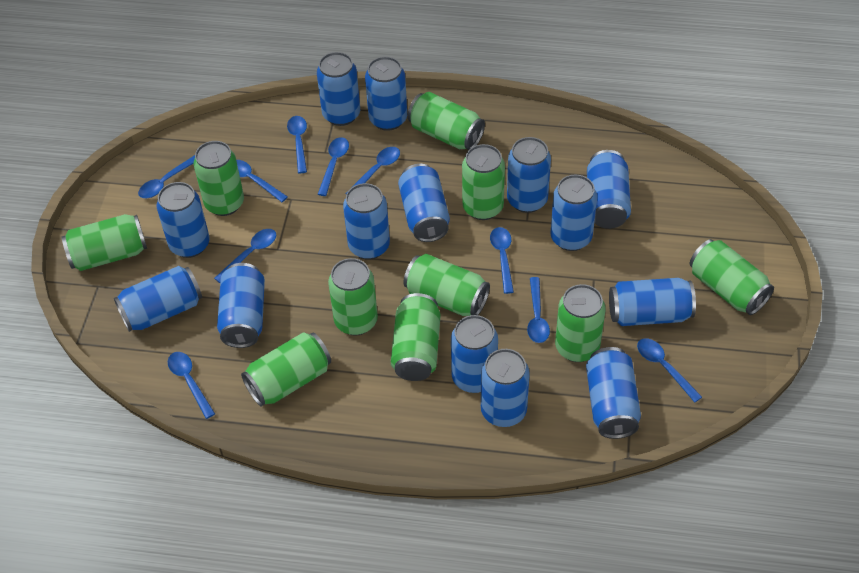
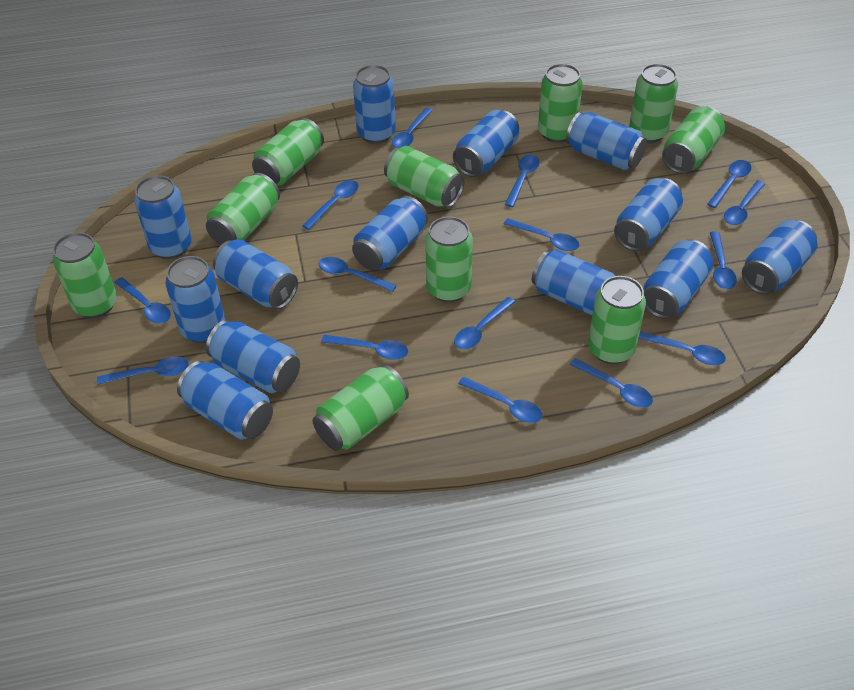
blue can: [114,266,202,332] [156,182,210,258] [217,263,265,348] [317,52,360,126] [343,183,390,260] [365,57,407,131] [398,164,450,242] [451,315,498,393] [481,349,530,427] [507,137,551,213] [550,175,597,251] [586,347,641,439] [587,150,631,229] [609,278,696,326] = 14 -> [134,175,192,259] [165,256,225,343] [177,361,273,439] [206,320,300,393] [213,239,298,309] [352,196,428,271] [353,65,396,144] [453,110,519,177] [532,249,615,315] [566,112,647,170] [614,178,683,251] [643,239,714,319] [742,220,818,295] = 13
blue spoon: [138,155,195,198] [168,352,215,419] [214,229,276,283] [236,160,288,202] [287,116,307,173] [318,137,349,196] [345,147,400,194] [490,227,514,294] [527,277,550,343] [637,338,702,402] = 10 -> [97,357,189,385] [114,277,171,324] [302,180,359,230] [319,257,397,292] [321,335,408,360] [392,108,433,148] [454,297,516,349] [458,377,542,423] [504,218,579,251] [505,155,540,207] [569,358,653,408] [638,331,726,365] [707,160,751,208] [710,231,737,289] [724,180,765,225] = 15

